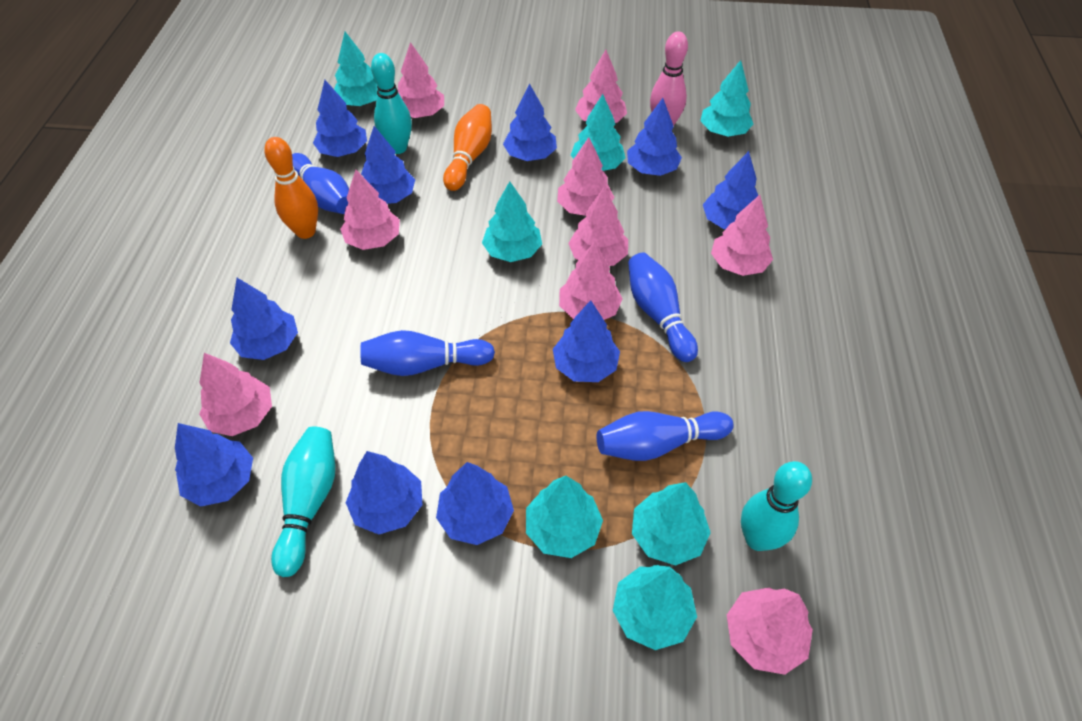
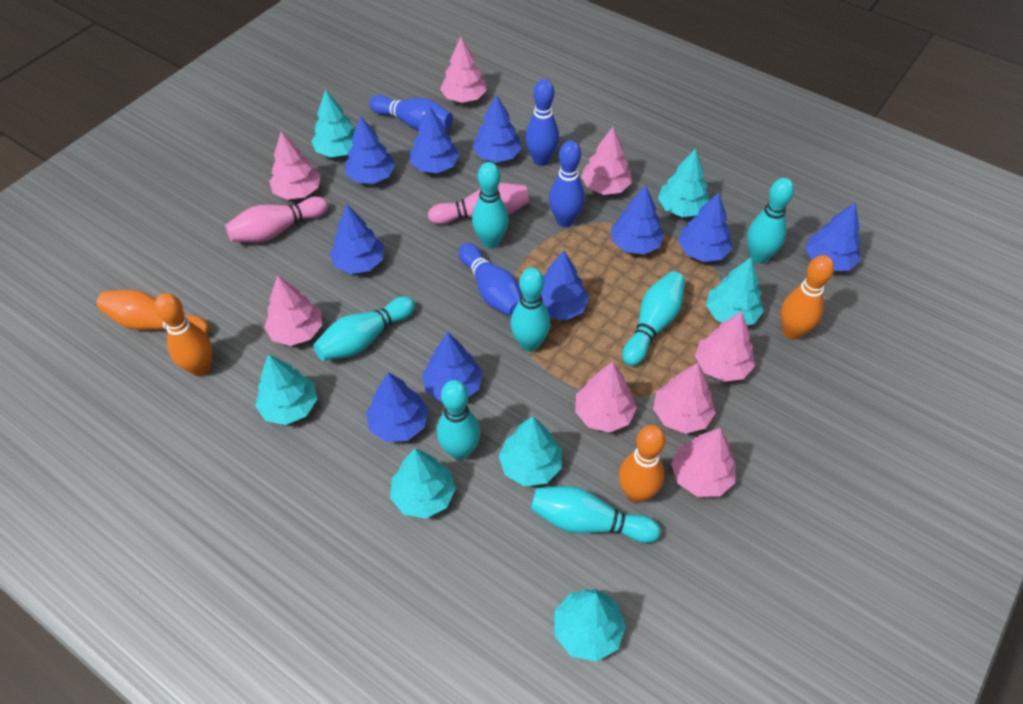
orange bowling pin: [264,137,318,239] [443,104,492,191] = 2 -> [97,290,210,335] [155,293,212,377] [619,425,666,503] [781,255,834,340] = 4
pink bowling pin: [650,32,688,126] = 1 -> [225,197,328,242] [428,183,529,225] = 2
pink tree: [199,353,272,436] [340,170,400,250] [398,42,444,118] [557,137,614,216] [559,241,623,320] [568,187,628,266] [575,50,627,123] [711,195,773,276] [727,588,813,675] = 9 -> [264,275,322,346] [269,131,321,200] [440,37,487,103] [575,362,637,433] [581,127,632,195] [653,363,716,434] [671,428,736,497] [695,311,755,382] = 8
turquoise bowling pin: [271,426,335,577] [371,53,412,154] [741,461,812,551] = 3 -> [314,296,415,361] [437,380,480,460] [472,162,509,248] [510,267,551,352] [531,486,661,543] [622,271,685,366] [747,178,794,264] = 7

